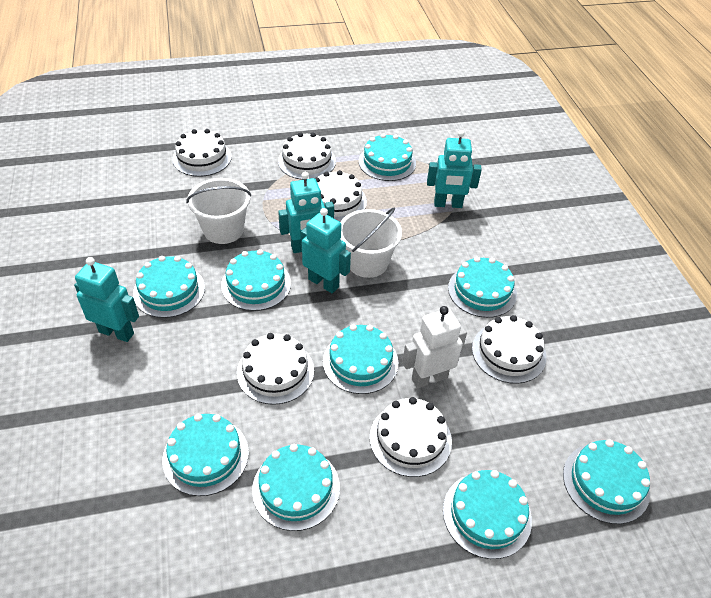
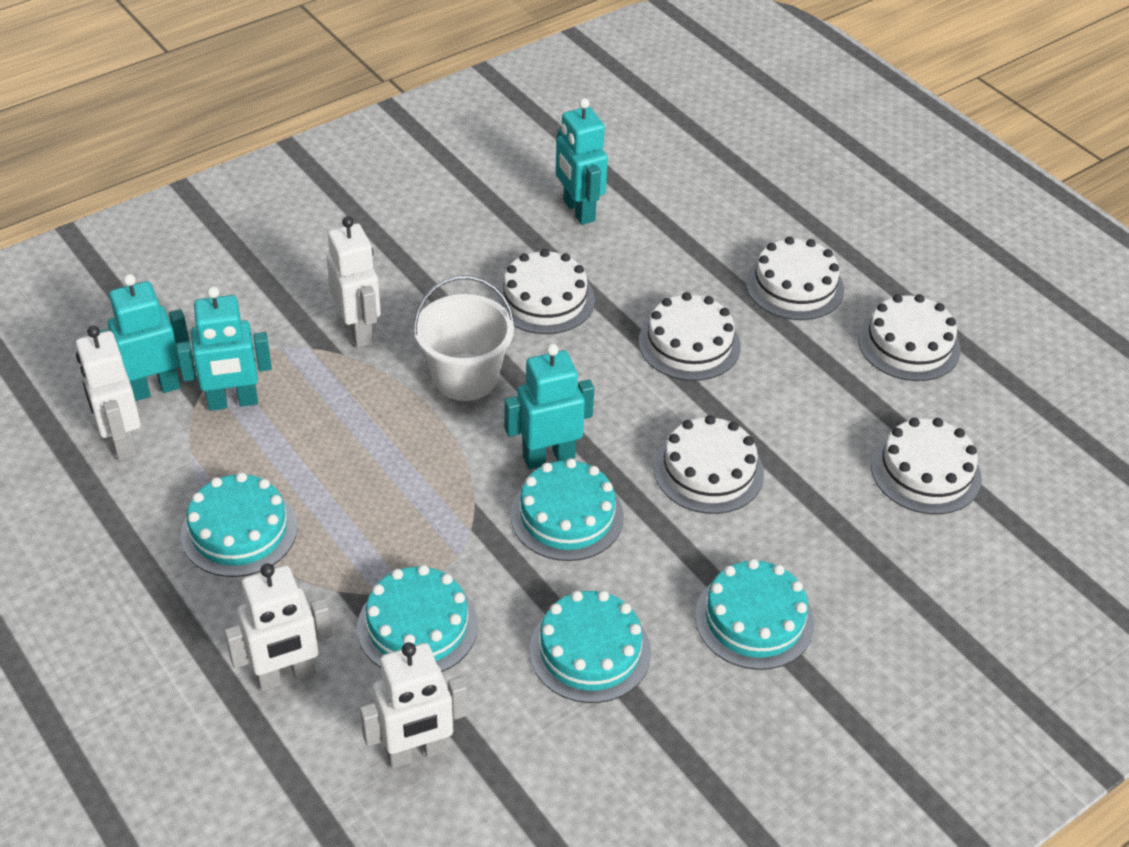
turquoise cake: [133,256,205,318] [162,414,249,496] [221,249,291,311] [252,444,340,531] [323,324,398,394] [359,133,416,181] [443,470,532,559] [448,257,517,318] [563,439,650,524] = 9 -> [181,472,298,577] [357,565,478,672] [510,458,624,561] [529,591,651,703] [695,559,814,670] = 5
white bucket: [186,178,251,244] [340,207,402,278] = 2 -> [413,276,514,401] = 1
white robot: [402,306,467,388] = 1 -> [76,326,141,460] [224,563,332,691] [326,216,381,348] [360,642,468,768] = 4

